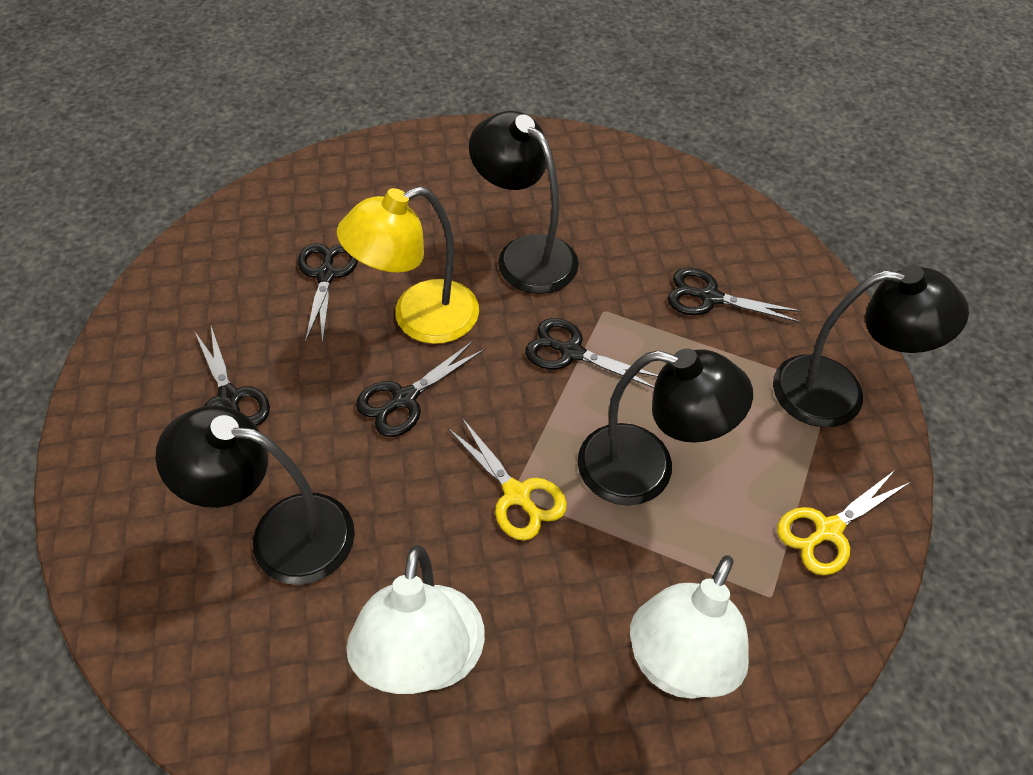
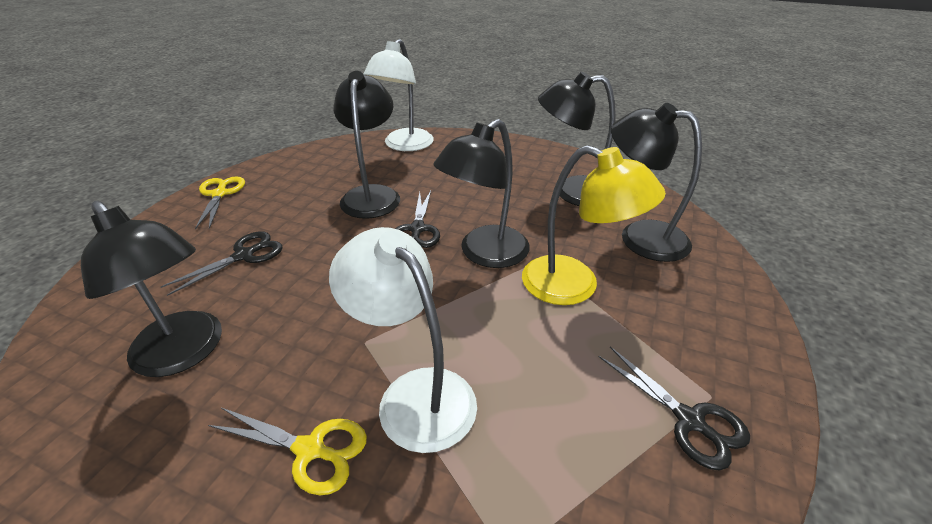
black lamp: [155,405,355,585] [469,111,579,294] [578,349,753,506] [773,265,969,427] = 4 -> [81,200,222,377] [334,71,400,219] [433,119,530,268] [538,72,616,206] [611,103,702,262] = 5
black scissors: [195,326,270,426] [298,243,358,344] [356,341,484,437] [525,318,658,388] [667,268,802,322] = 5 -> [161,231,283,296] [395,191,440,248] [598,347,750,470] = 3

